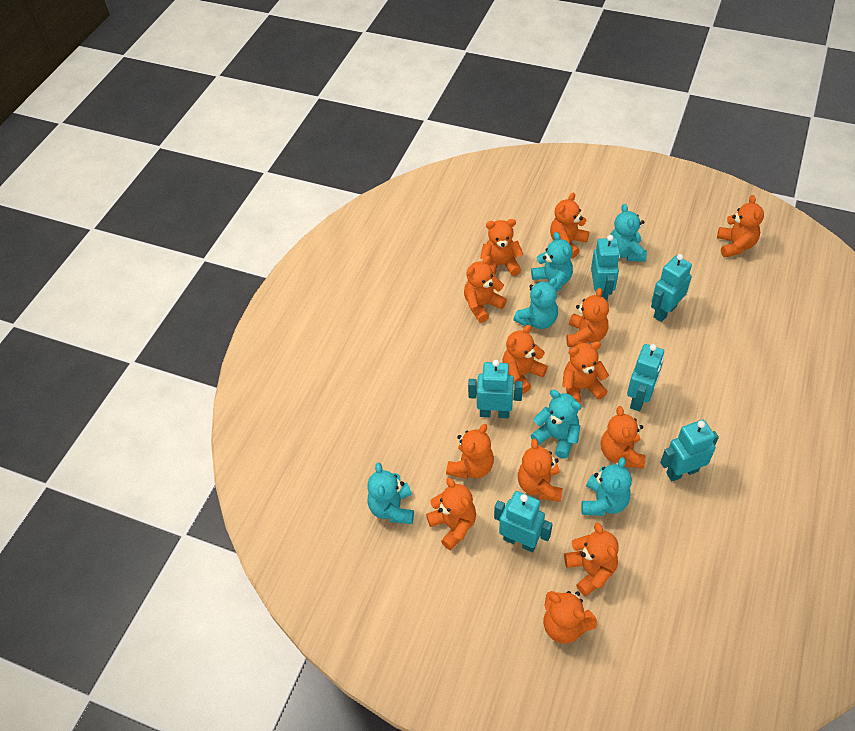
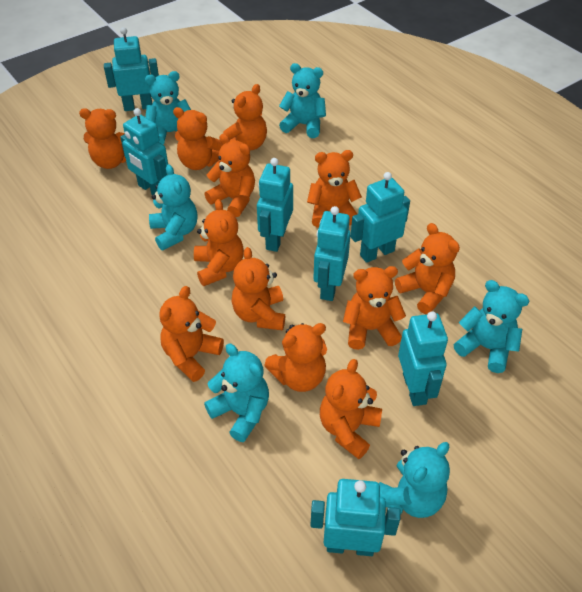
orange teddy bear: [426,477,476,550] [446,424,494,479] [464,256,507,323] [480,219,523,276] [503,325,548,394] [518,439,563,502] [543,591,597,644] [550,193,589,258] [562,341,609,403] [564,523,619,596] [566,288,609,347] [601,406,645,468] [717,195,764,257] = 13 -> [79,108,126,169] [159,286,224,382] [173,107,223,170] [194,199,244,286] [205,134,255,217] [223,84,267,150] [232,247,285,330] [264,323,327,392] [307,150,362,228] [320,359,382,459] [343,266,406,350] [395,223,460,314] = 12
turquoise robot: [468,360,523,418] [494,491,553,552] [591,235,620,301] [627,344,664,411] [651,254,692,322] [660,420,719,482] = 6 -> [104,27,159,111] [120,108,168,195] [257,158,293,252] [310,479,400,556] [313,206,351,301] [351,172,410,263] [398,311,448,406] = 7

